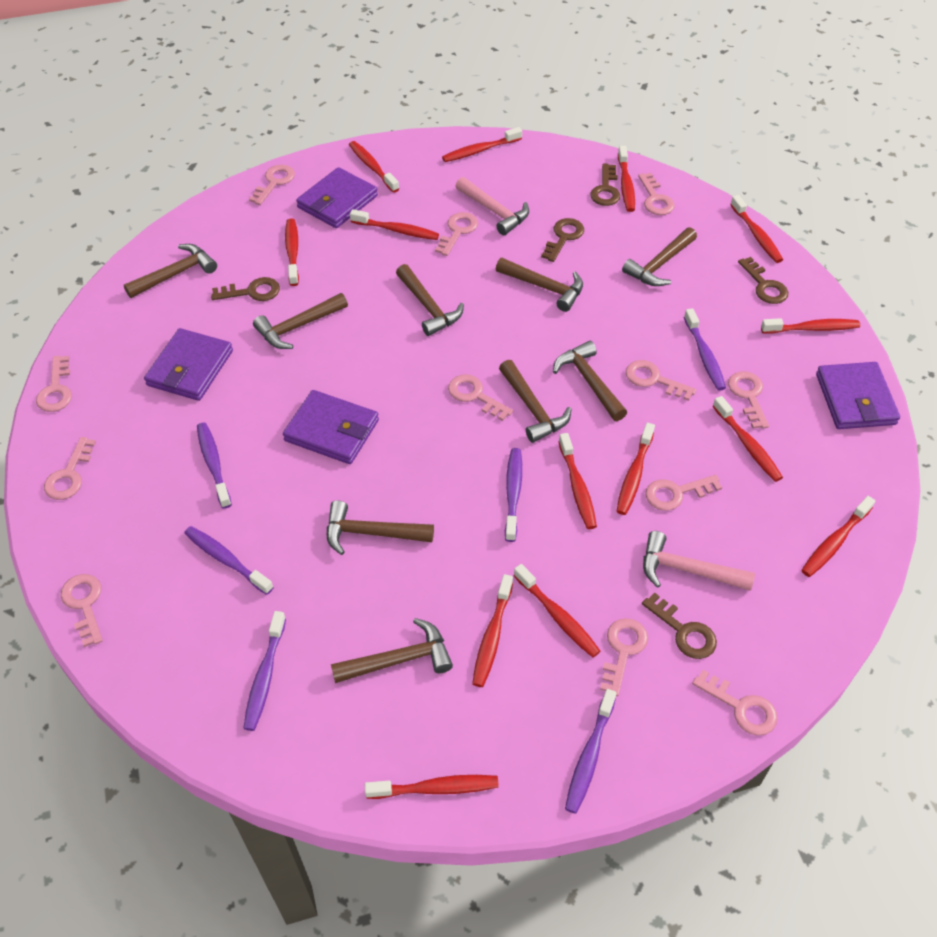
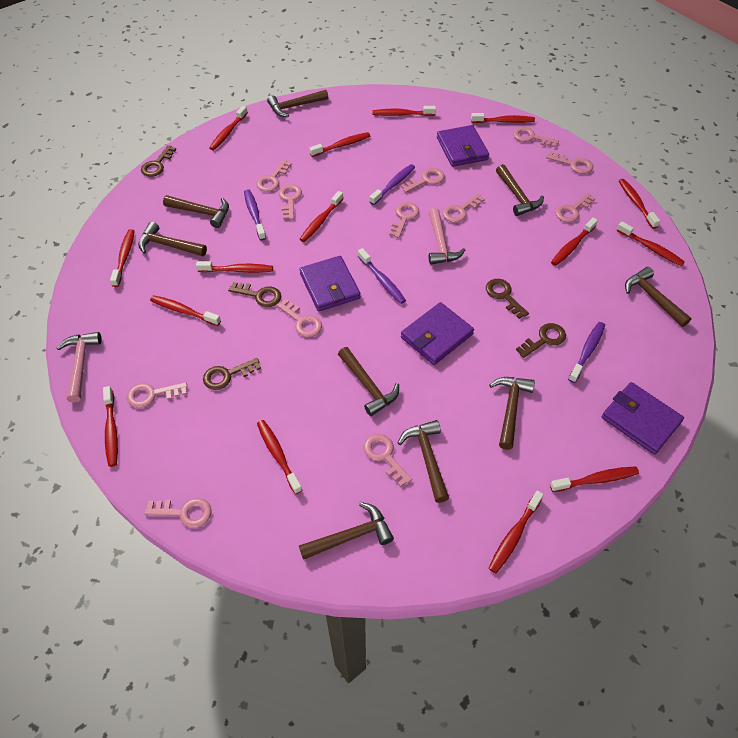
purple toothbrush: [184,526,274,595] [197,423,232,509] [243,611,286,731] [505,448,522,542] [565,689,617,814] [684,308,726,391] = 6 -> [244,189,266,240] [358,248,406,304] [370,164,415,205] [568,322,605,383] = 4
red toothbrush: [285,218,299,286] [349,141,399,193] [350,209,439,240] [365,775,499,799] [442,127,522,162] [472,574,513,687] [514,564,600,658] [558,433,597,529] [616,423,655,515] [618,146,635,212] [713,396,783,482] [730,195,783,263] [761,318,860,334] [801,496,875,577] = 14 -> [103,386,118,467] [110,229,134,287] [150,295,221,326] [196,261,273,273] [209,106,248,150] [257,420,302,494] [299,191,343,242] [309,132,370,157] [373,106,436,116] [471,113,535,123] [489,491,544,573] [550,466,639,492] [551,218,598,266] [617,222,685,266] [619,179,660,229] = 15

